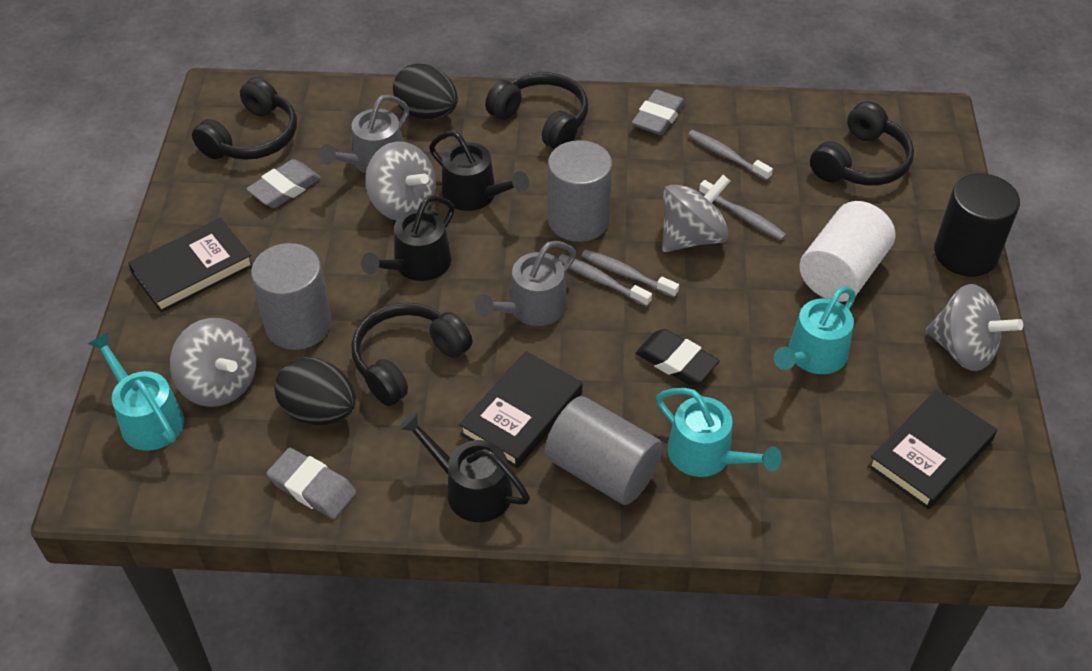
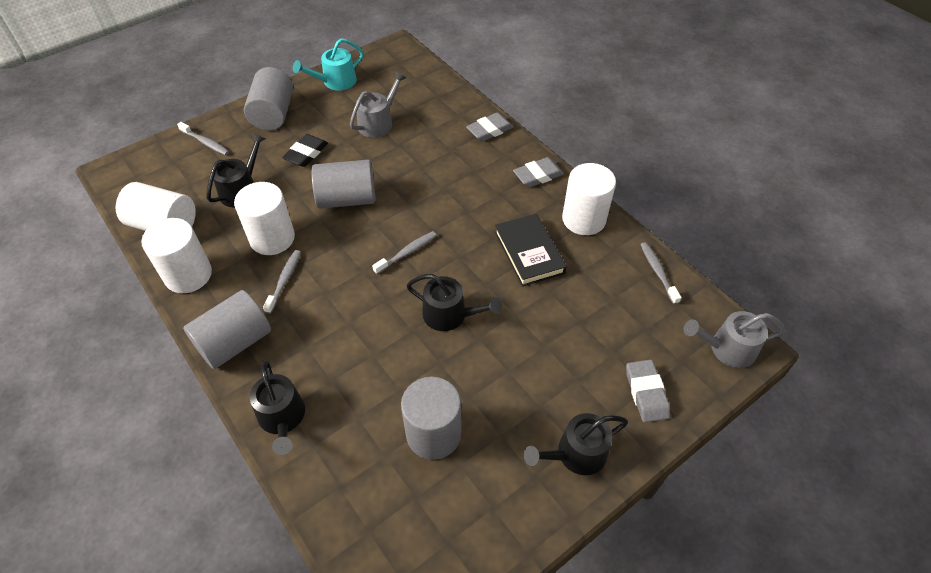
black book: [128,218,253,313] [459,351,582,468] [868,390,997,509] = 3 -> [495,214,567,287] = 1
black cylinder: [934,173,1020,277] = 1 -> none = 0
black egg: [274,357,356,425] [393,63,458,120] = 2 -> none = 0
black headphones: [192,77,297,160] [352,303,472,406] [485,72,588,149] [810,101,914,185] = 4 -> none = 0
black watering can: [361,196,455,281] [399,412,530,522] [429,131,529,211] = 3 -> [207,133,266,207] [249,360,305,455] [406,274,502,331] [524,413,628,475] = 4
grey cylinder: [251,243,332,350] [545,396,663,505] [548,140,613,242] = 3 -> [183,290,271,369] [244,67,293,130] [311,160,375,209] [401,377,461,460] = 4
grey spinning top: [170,318,256,407] [365,141,436,221] [662,175,730,252] [926,284,1023,371] = 4 -> none = 0
turquoise watering can: [88,333,184,451] [656,388,782,477] [774,286,856,374] = 3 -> [293,38,364,91] = 1
white cylinder: [799,201,895,302] = 1 -> [116,182,196,231] [141,218,212,293] [234,182,295,255] [562,163,616,235] = 4

